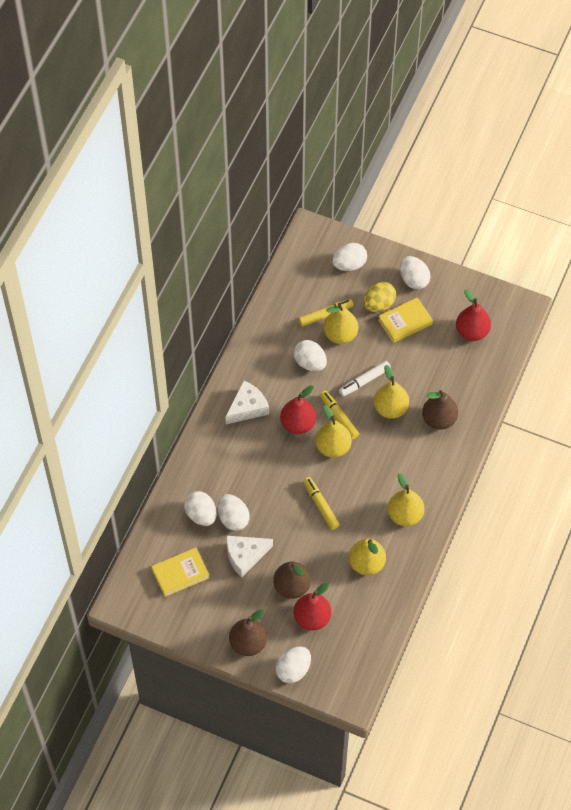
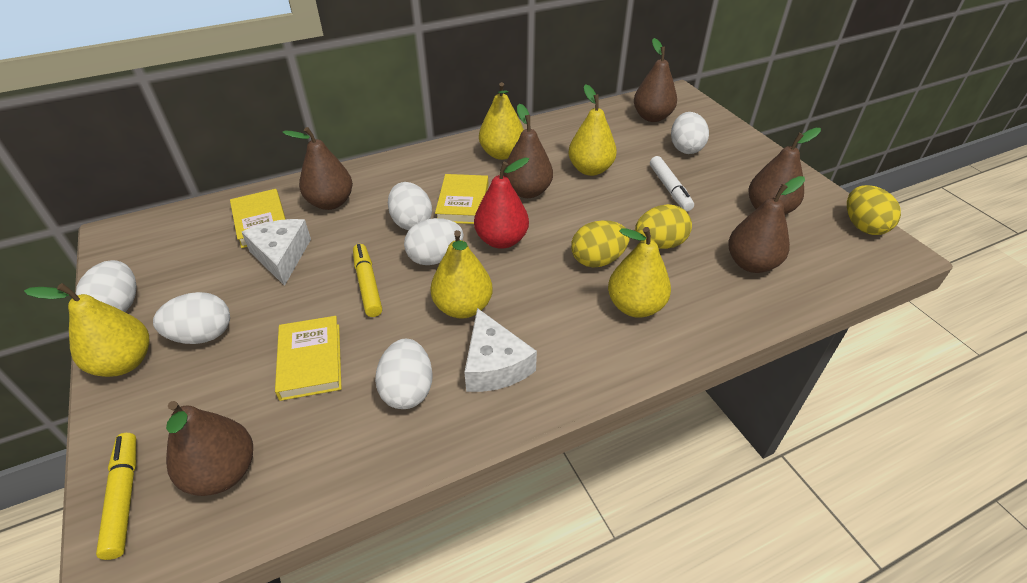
brown pear: [229,609,267,656] [273,561,311,599] [422,390,458,430] = 3 -> [166,401,253,496] [282,127,353,210] [503,104,553,198] [634,38,677,122] [728,176,805,273] [748,128,821,215] = 6
red pear: [280,385,316,434] [294,582,331,631] [456,289,491,341] = 3 -> [474,157,529,249] = 1
yellow book: [151,548,209,597] [378,297,433,343] = 2 -> [230,189,286,248] [275,316,342,401] [435,174,488,224] = 3
yellow egg: [363,282,396,312] = 1 -> [571,220,630,267] [635,204,692,249] [847,185,901,235] = 3
yellow marker: [298,299,354,326] [303,477,340,530] [320,391,359,440] = 3 -> [96,433,136,560] [353,244,382,317] = 2

